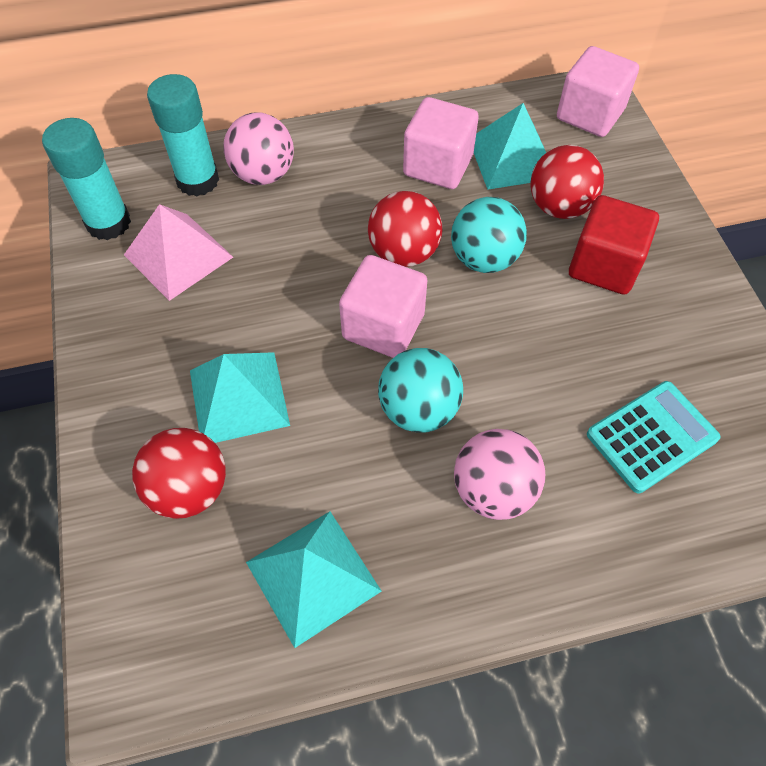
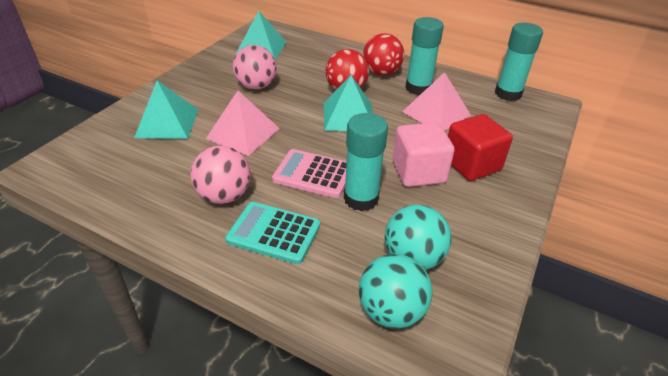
pink calculator: none = 0 -> [272,149,347,198] = 1
pink cube: [339,255,427,358] [403,97,479,189] [557,46,639,137] = 3 -> [393,122,455,187] = 1
pink pyramid: [124,204,233,301] = 1 -> [206,91,280,156] [402,72,471,131] = 2
red ball: [132,428,226,519] [368,191,442,267] [530,145,604,219] = 3 -> [326,49,369,90] [363,33,404,76] = 2
turquoise glue stick: [42,118,131,240] [147,74,219,196] = 2 -> [344,113,388,211] [405,17,444,95] [495,23,543,101] = 3

